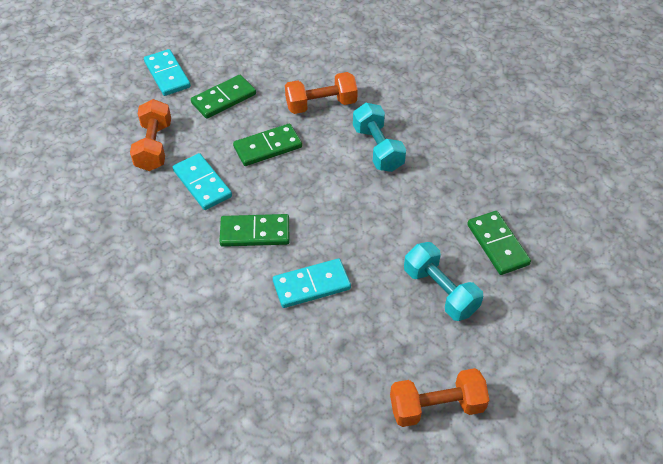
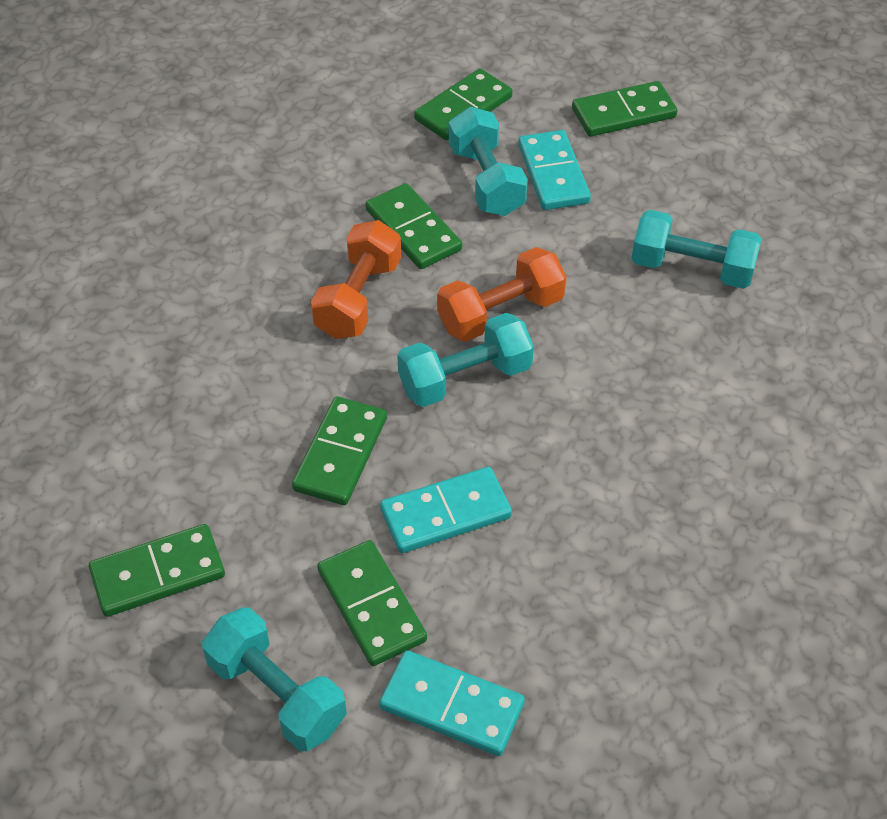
green domino: [191,75,256,119] [219,214,289,247] [233,123,302,166] [467,211,531,275] = 4 -> [89,524,225,617] [292,396,387,505] [317,540,427,666] [365,183,462,269] [414,69,513,140] [572,81,677,137] = 6
orange dumbbell: [130,99,171,171] [285,72,358,114] [390,368,489,427] = 3 -> [311,220,401,339] [437,247,566,342] = 2
turquoise dumbbell: [353,103,406,172] [404,242,483,321] = 2 -> [202,607,347,751] [397,313,534,407] [449,107,528,216] [631,210,762,289] = 4

